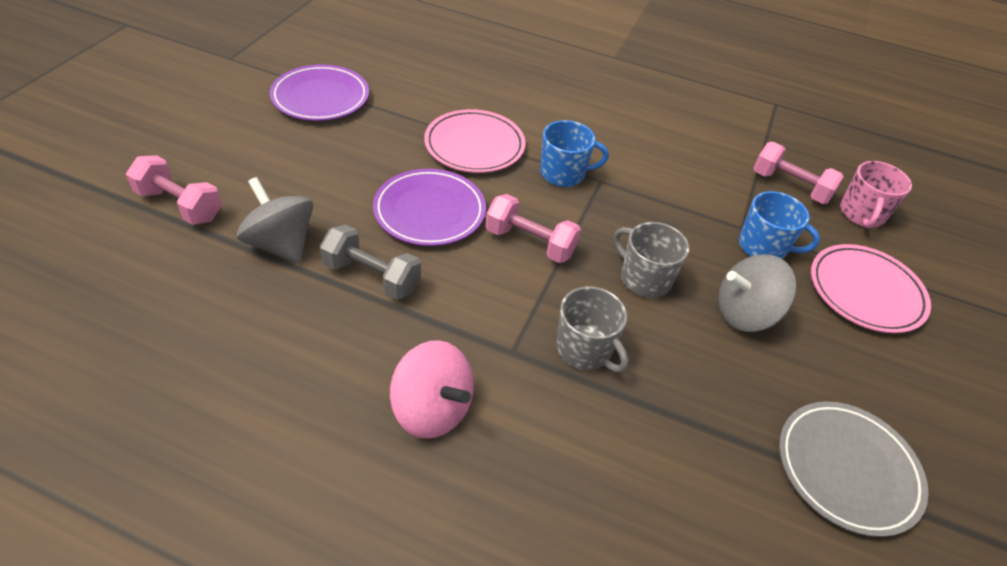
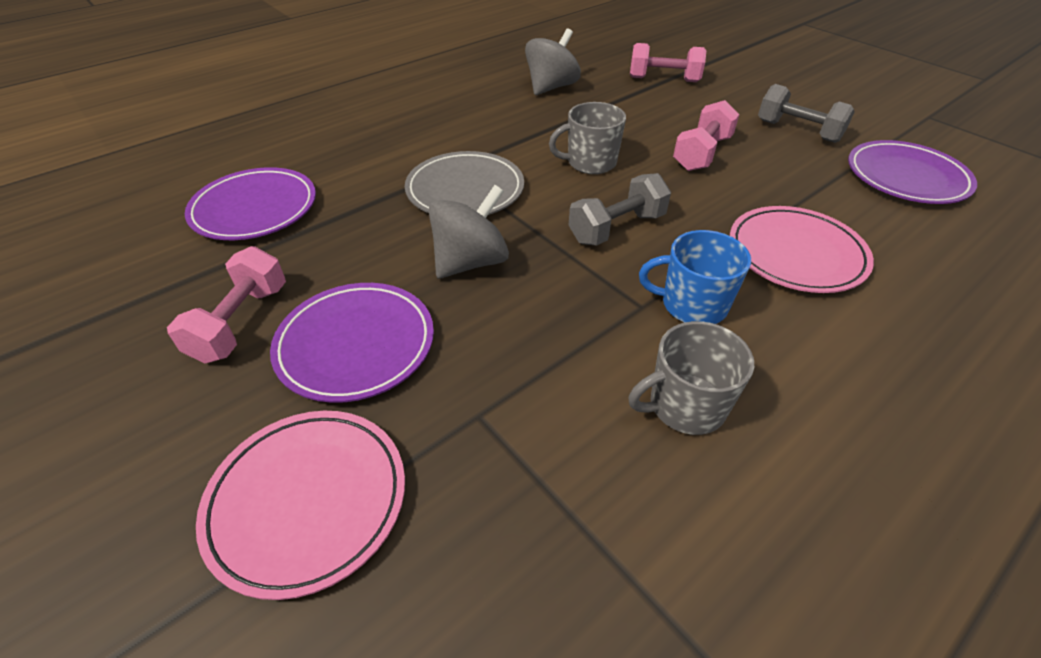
blue mug: [540,120,609,187] [739,191,820,259] = 2 -> [639,230,751,324] = 1
grey dumbbell: [320,225,421,300] = 1 -> [569,173,671,246] [758,84,855,143] = 2
pink mug: [840,161,912,229] = 1 -> none = 0
pink spinning top: [390,340,474,439] = 1 -> none = 0
purple plate: [270,64,369,121] [373,169,486,246] = 2 -> [185,167,316,240] [270,283,434,403] [848,140,977,204] = 3

